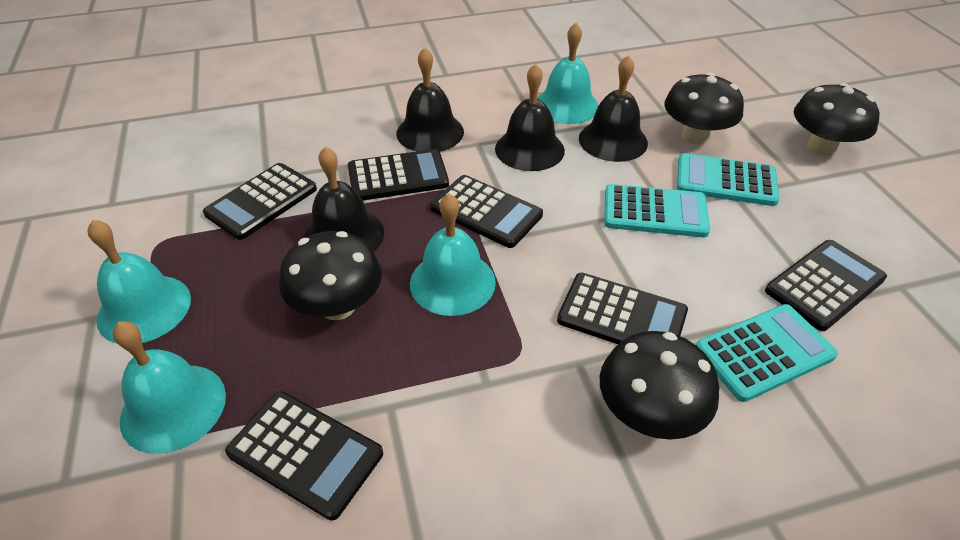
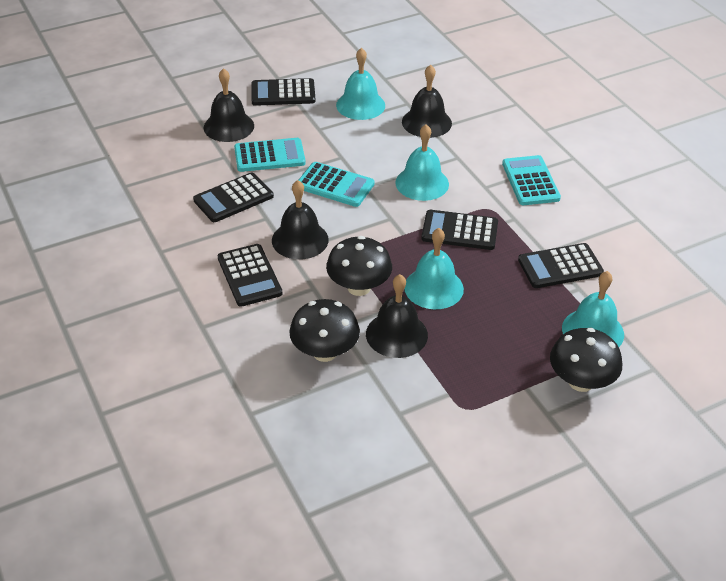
black calculator: [203,163,317,240] [225,391,383,520] [348,149,449,200] [430,175,543,248] [557,273,688,344] [765,240,887,331] = 6 -> [193,172,274,222] [218,244,282,307] [251,78,315,106] [421,210,498,250] [518,243,604,288] = 5
black mushroom: [279,231,382,320] [600,331,719,440] [664,72,744,144] [794,83,880,156] = 4 -> [289,299,360,362] [326,236,392,296] [550,328,622,392] = 3

